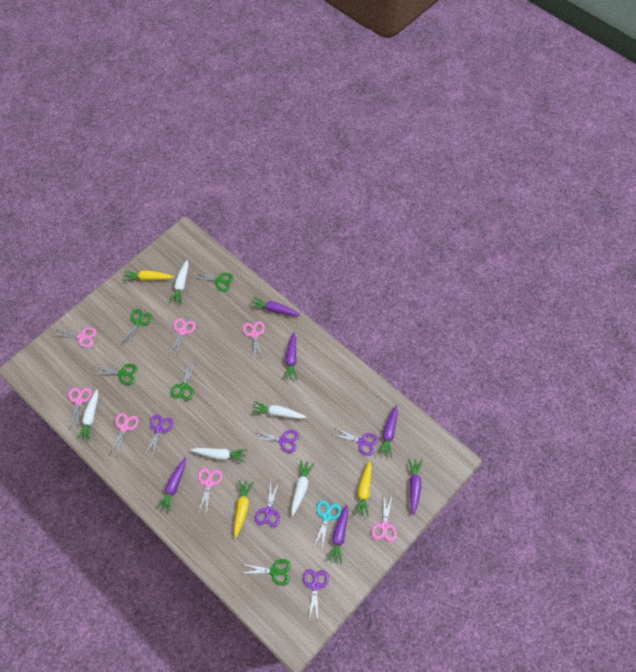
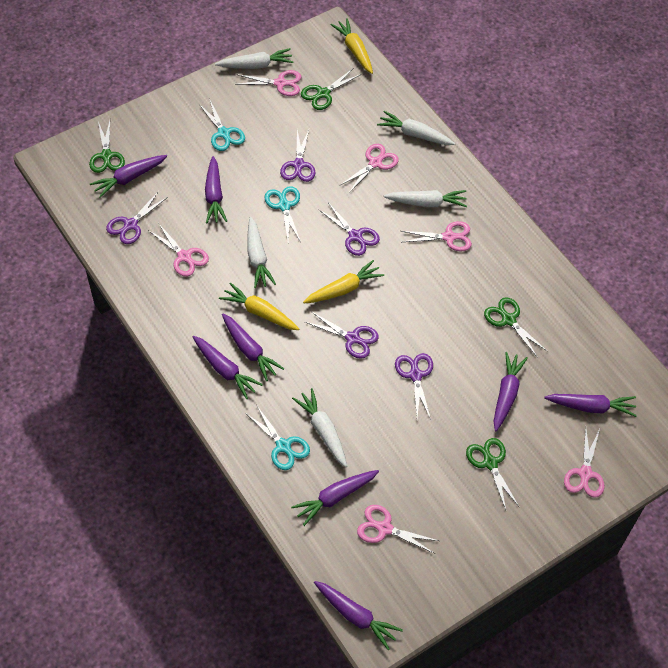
green scissors: [93,364,137,385] [121,309,152,349] [170,361,197,401] [191,271,234,292] [243,559,291,585] = 5 -> [89,121,125,173] [301,69,361,110] [466,438,519,510] [484,297,547,358] = 4
pink scissors: [56,327,97,348] [68,387,92,430] [109,413,139,457] [169,318,196,357] [198,468,222,514] [243,321,265,360] [371,496,397,542] = 7 -> [148,223,209,277] [236,70,301,96] [339,144,399,193] [357,505,439,554] [401,221,472,251] [564,428,604,498] = 6
purple carrot: [157,457,186,513] [250,297,301,316] [284,332,297,381] [327,505,348,564] [378,405,398,458] [408,459,422,515] = 6 -> [90,155,167,198] [193,336,263,399] [205,156,227,223] [222,314,284,381] [291,470,379,526] [314,581,403,650] [493,352,528,431] [544,394,637,417] = 8
turquoise scissors: [314,500,341,549] = 1 -> [199,100,245,151] [247,406,310,470] [264,186,301,242] = 3

